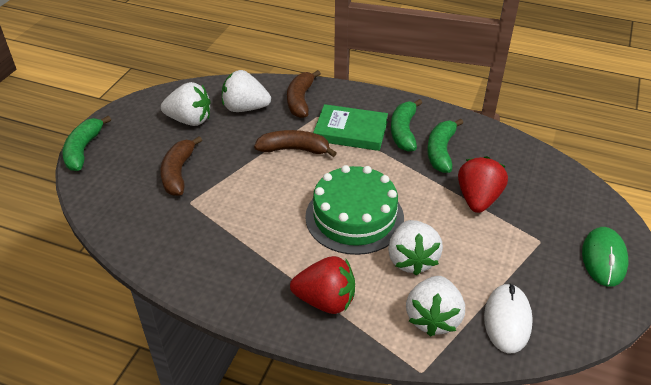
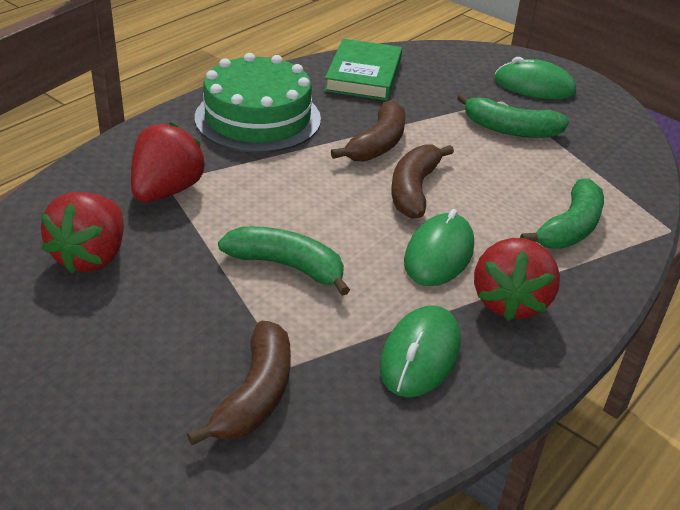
green mouse: [582,227,628,287] = 1 -> [380,305,461,397] [404,209,474,286] [495,57,576,99] = 3
red strawberry: [290,256,355,314] [458,156,508,213] = 2 -> [41,192,124,273] [131,122,206,202] [474,238,560,321] = 3
white mouse: [484,283,533,353] = 1 -> none = 0
white strawberry: [161,82,211,126] [222,70,271,112] [388,220,443,276] [406,276,465,337] = 4 -> none = 0

